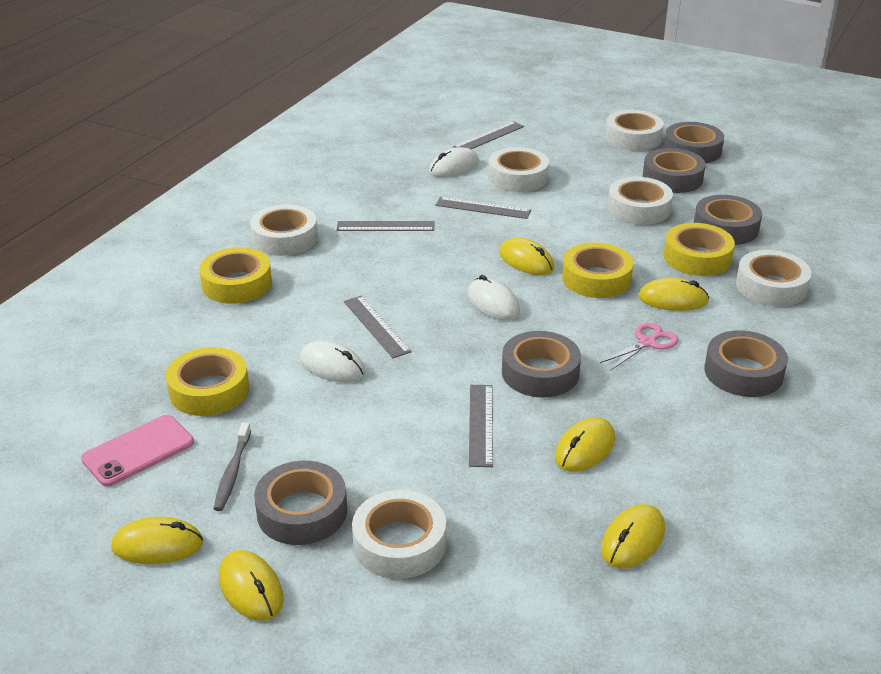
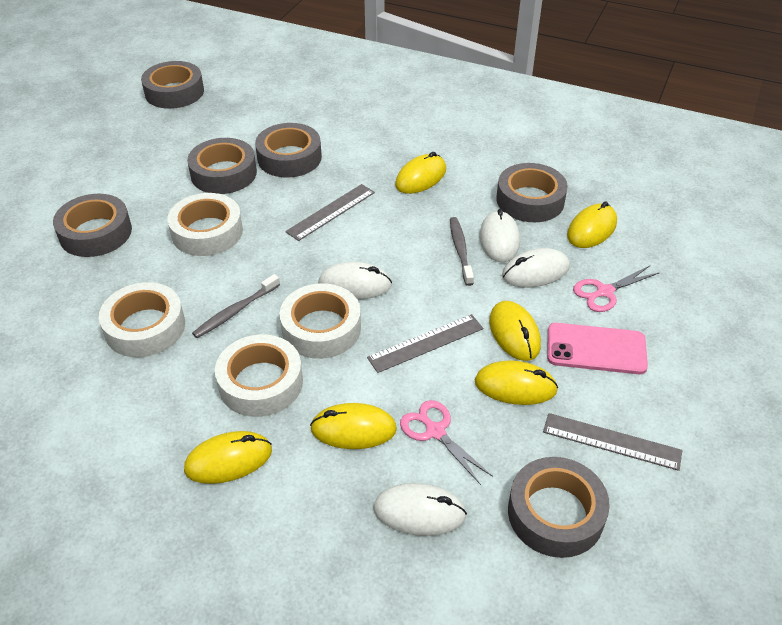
grey ruler: [337,221,434,231] [344,296,412,358] [435,197,531,219] [453,121,524,149] [469,385,493,467] = 5 -> [285,184,375,241] [367,314,483,373] [543,413,682,471] = 3
grey toothbrush: [214,422,251,511] = 1 -> [192,274,280,338] [450,217,474,286] = 2
pink scissors: [600,323,678,371] = 1 -> [400,400,493,485] [573,266,660,312] = 2
white mouse: [300,341,365,382] [429,147,479,177] [467,275,520,320] = 3 -> [318,262,392,299] [373,483,467,536] [479,209,520,262] [502,248,570,288] = 4
white tape: [250,204,318,256] [352,490,446,579] [488,147,549,192] [605,110,664,151] [608,177,673,225] [736,250,812,306] = 6 -> [99,282,185,357] [167,193,243,256] [215,335,303,417] [280,283,361,359] = 4
yellow tape: [166,347,249,416] [199,247,272,304] [562,242,633,298] [664,223,735,276] = 4 -> none = 0

